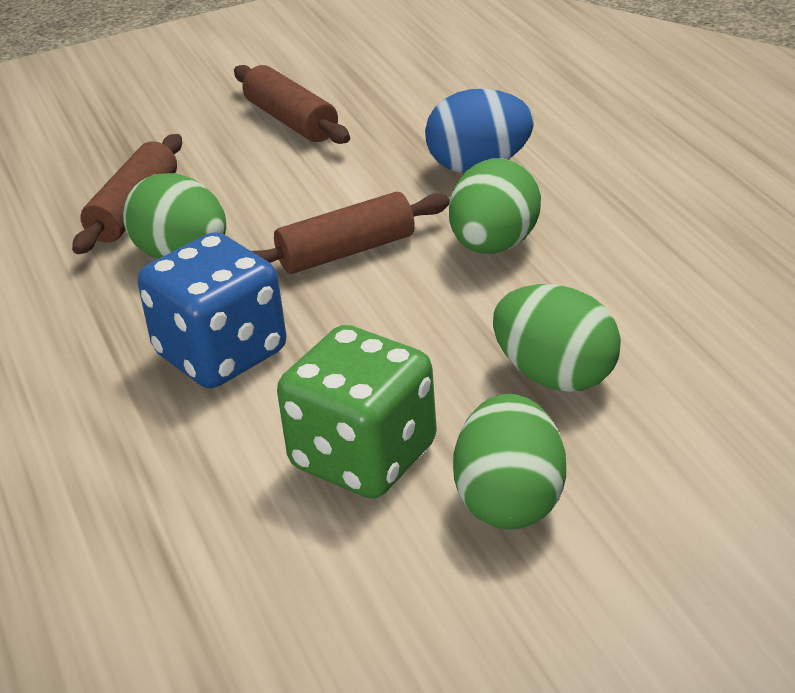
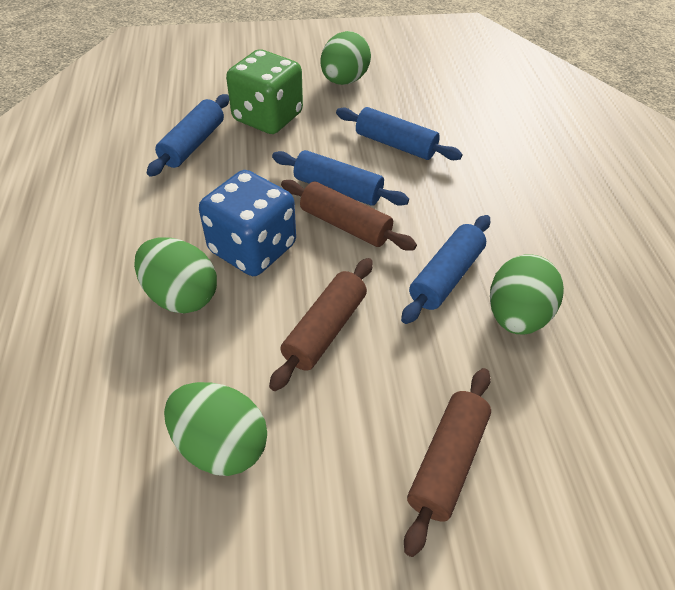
blue egg: [425,89,534,173] = 1 -> none = 0
blue rolling pin: none = 0 -> [147,94,229,177] [272,150,409,206] [336,107,462,160] [401,215,490,324] = 4

